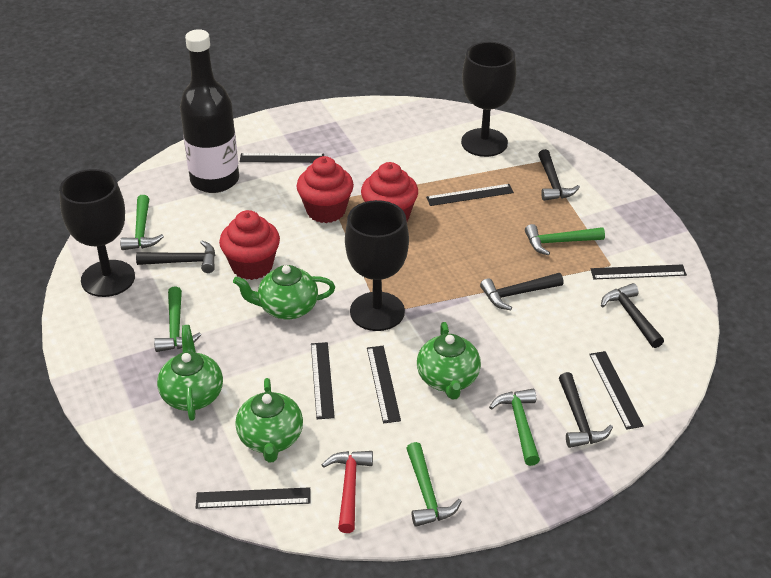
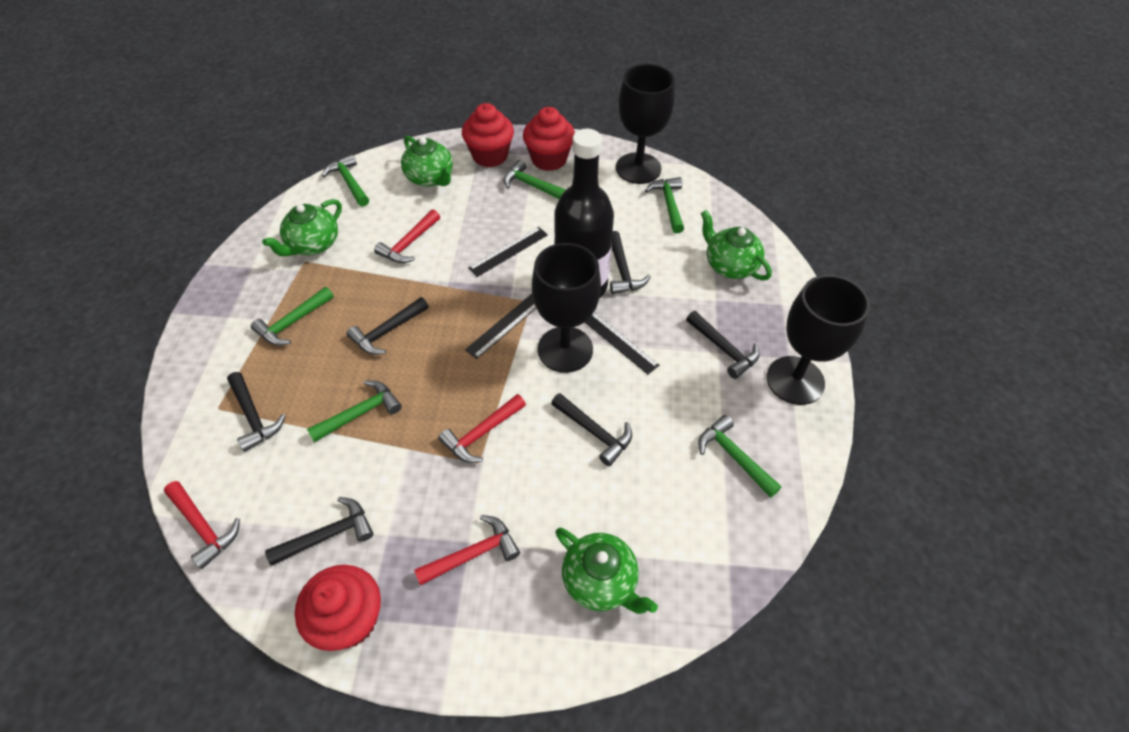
black hammer: [136,241,215,273] [480,273,563,310] [538,149,580,201] [559,372,613,448] [601,283,664,348] = 5 -> [227,372,286,452] [265,497,373,566] [347,297,429,355] [551,393,632,466] [610,231,651,294] [686,311,760,379] = 6
black ruler: [196,487,311,509] [240,153,324,163] [311,342,335,419] [367,346,401,423] [426,184,514,206] [589,351,644,430] [591,264,687,279] = 7 -> [465,294,536,359] [468,227,548,277] [584,312,659,375] = 3
green hammer: [120,195,164,250] [154,286,201,352] [406,442,462,527] [489,389,540,466] [525,224,605,256] = 5 -> [251,287,334,346] [307,380,402,442] [322,154,369,206] [503,160,565,199] [645,177,684,233] [698,415,782,498] = 6
red hammer: [322,451,373,533] = 1 -> [164,481,240,569] [374,209,440,263] [414,515,520,585] [438,394,526,463] = 4

